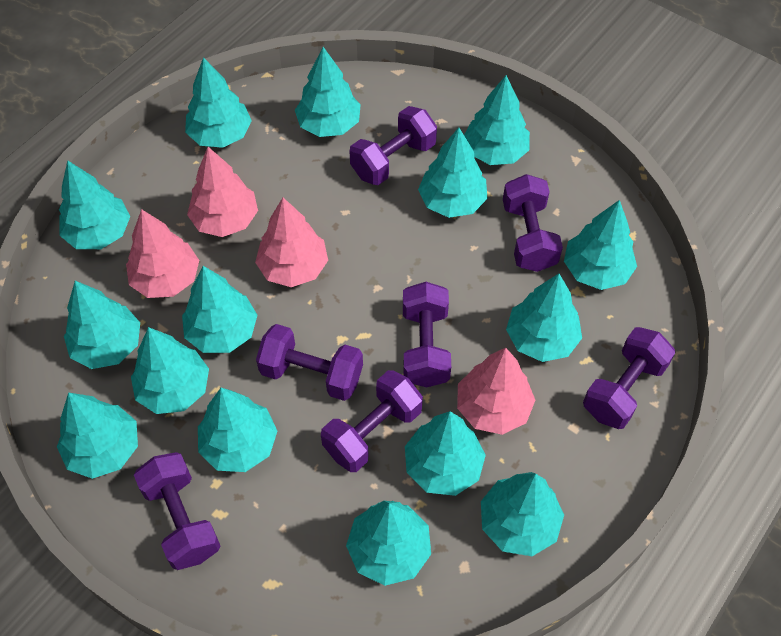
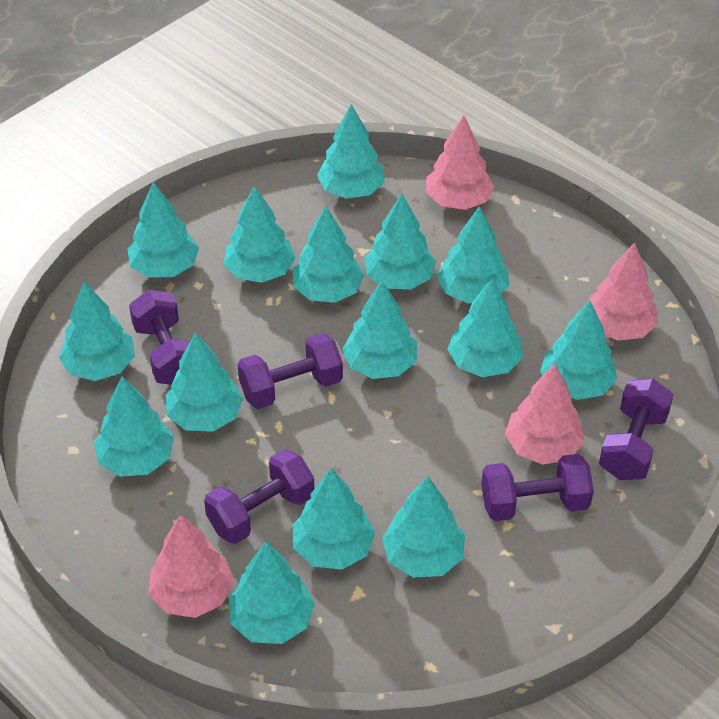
purple dumbbell: [134,452,220,570] [256,324,363,401] [321,370,423,472] [349,106,437,185] [403,282,451,387] [503,174,563,272] [583,327,676,429] = 7 -> [129,290,190,384] [204,449,314,544] [238,333,343,409] [481,454,594,521] [599,378,673,480] = 5

